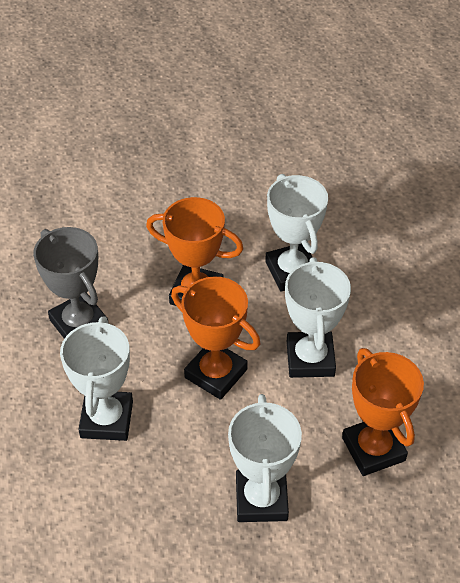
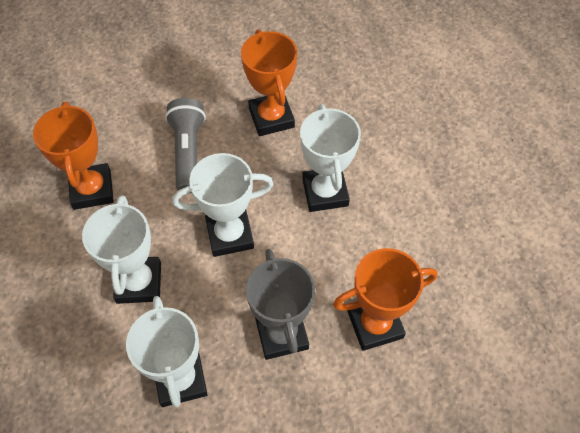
grey flashlight: none = 0 -> [165,98,206,193] = 1

